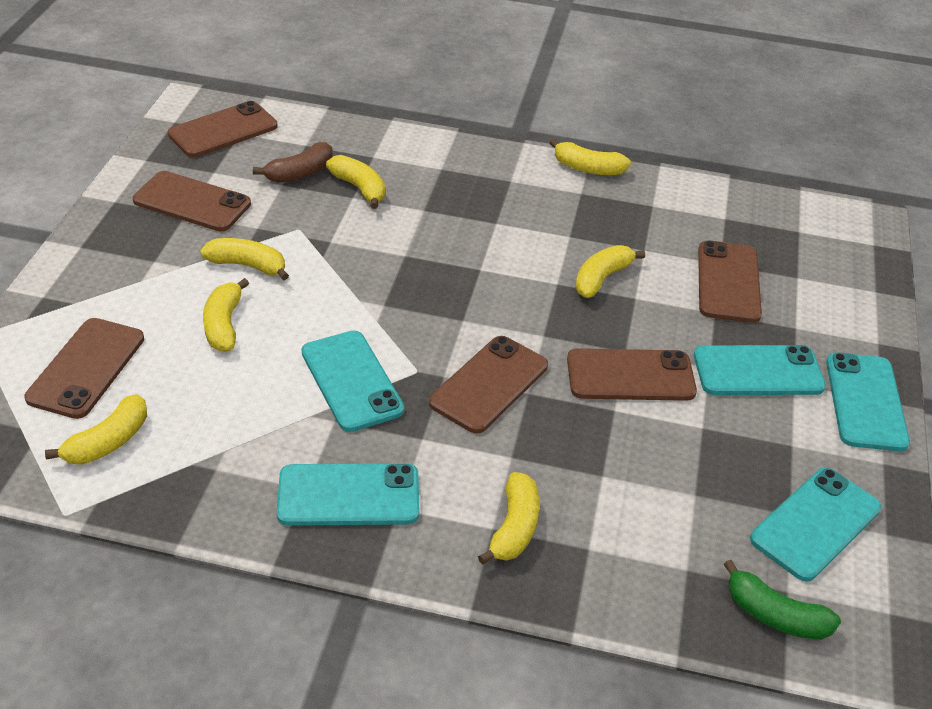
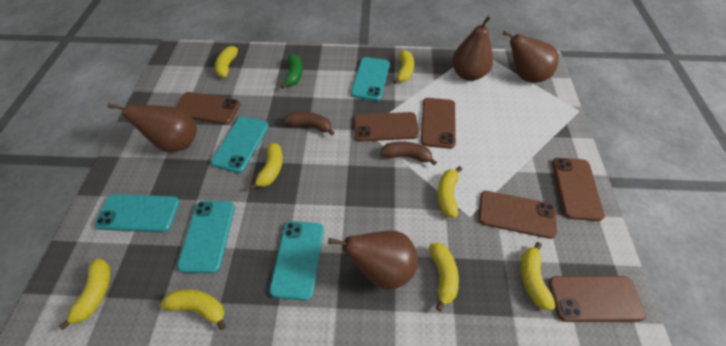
brown banana: [253,142,333,183] = 1 -> [284,112,334,135] [380,141,437,165] = 2
brown pear: none = 0 -> [107,103,197,152] [328,231,418,290] [452,16,493,81] [503,31,559,83] = 4
yellow banana: [45,394,147,465] [200,238,289,280] [203,278,249,352] [326,155,385,209] [478,472,540,565] [550,139,631,175] [575,245,645,298] = 7 -> [59,258,111,330] [160,289,226,330] [215,45,242,78] [249,143,283,190] [393,50,414,84] [429,243,459,311] [437,166,462,218] [521,242,555,310] = 8

